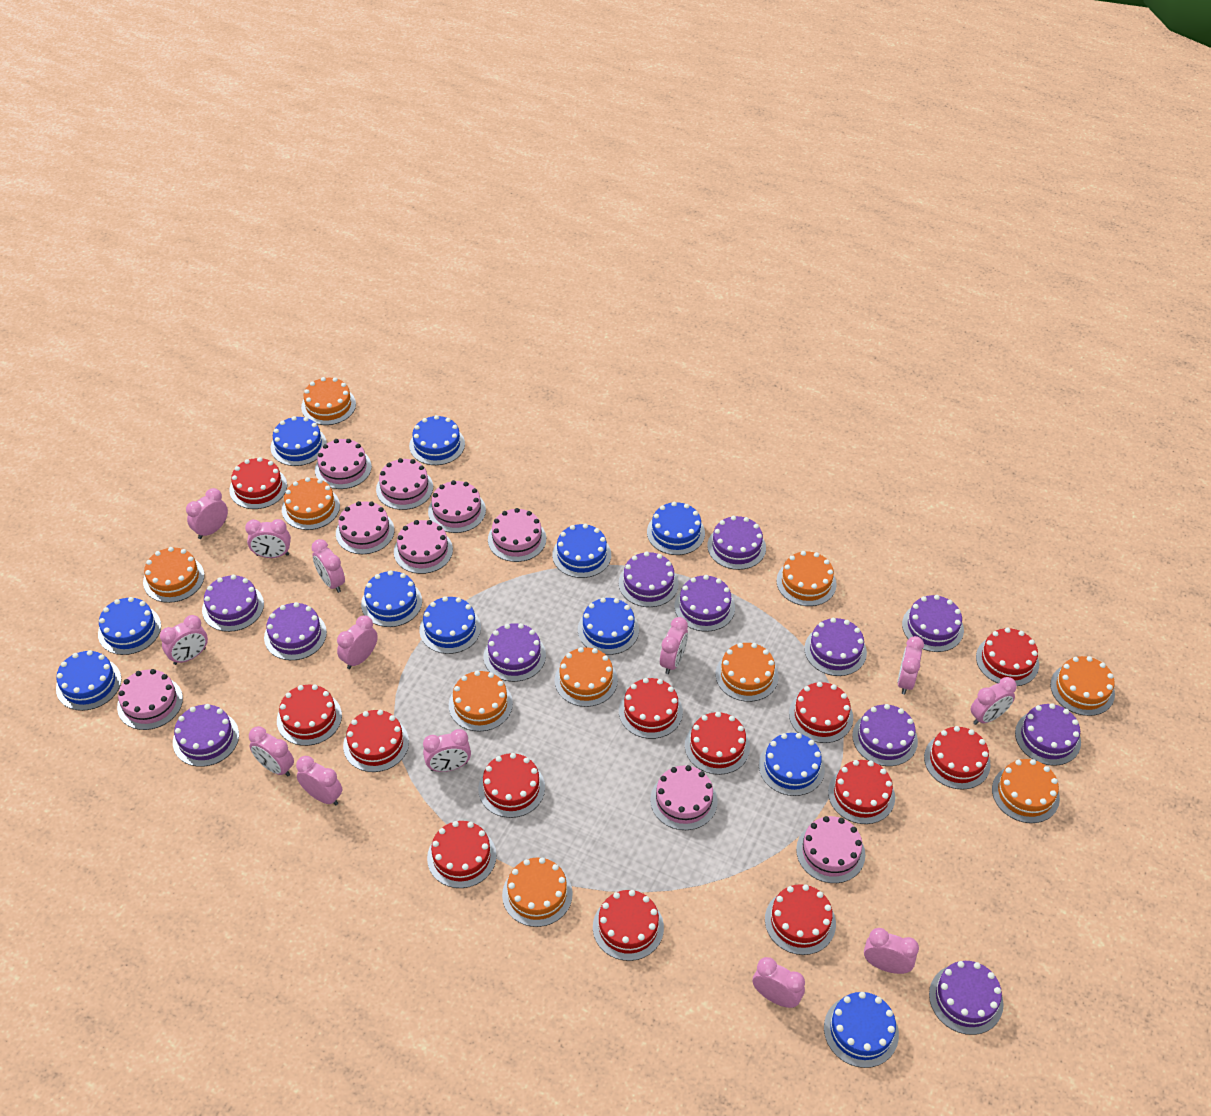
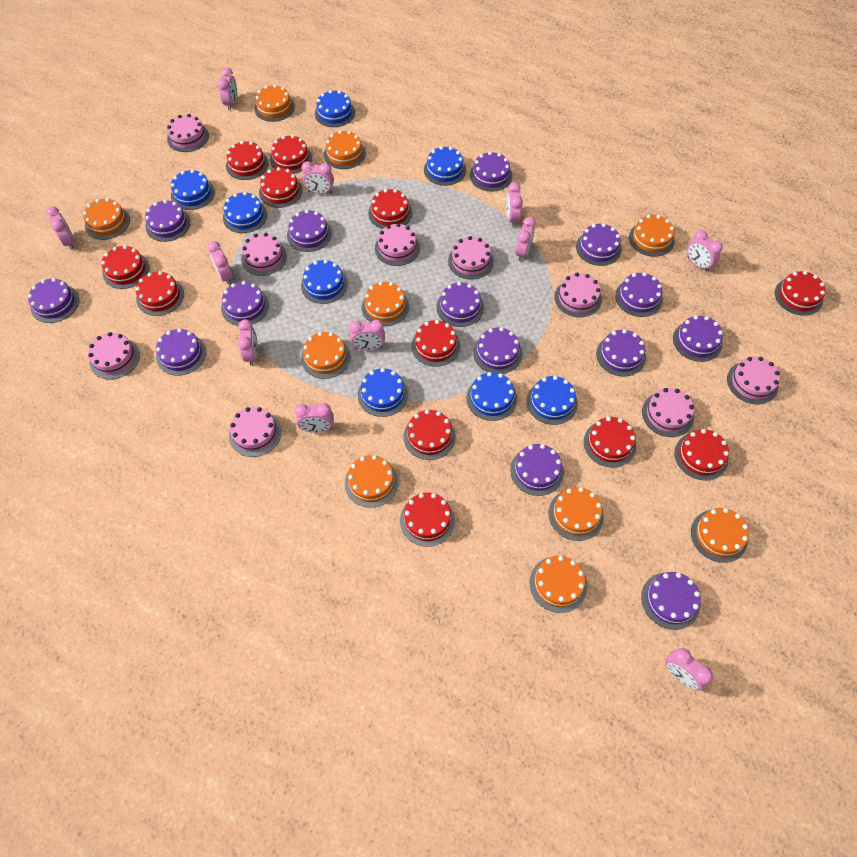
blue cake: [56,650,121,711] [98,597,161,655] [271,416,327,466] [361,570,422,627] [409,415,465,465] [419,596,481,654] [552,524,611,578] [578,598,639,655] [647,502,705,555] [759,733,825,796] [824,992,899,1068] = 11 -> [171,169,215,210] [223,192,267,233] [301,260,348,304] [315,90,355,127] [358,368,408,417] [424,146,466,186] [466,372,517,421] [527,376,578,425] = 8
pink clock: [160,615,208,665] [186,488,228,539] [245,519,291,558] [249,726,294,777] [296,756,342,805] [311,539,345,593] [337,615,378,669] [423,729,471,772] [660,617,688,674] [753,957,805,1008] [864,928,919,974] [897,636,924,694] [971,677,1017,725] = 13 -> [46,206,75,250] [207,241,233,285] [218,67,237,110] [238,319,258,366] [295,403,334,433] [301,161,334,194] [349,320,385,351] [506,182,523,227] [515,217,536,261] [665,648,713,691] [687,230,723,272] = 11
purple cake: [173,704,239,767] [202,575,264,632] [264,602,327,660] [484,623,546,682] [619,552,679,607] [674,575,735,632] [707,516,766,570] [804,618,867,676] [852,704,918,766] [902,595,964,652] [929,961,1004,1035] [1015,703,1081,766] = 12 -> [28,278,79,323] [145,200,191,242] [156,328,206,376] [221,281,269,326] [287,210,332,252] [436,282,484,327] [470,152,512,192] [473,327,522,374] [510,444,564,496] [576,223,622,266] [596,329,646,377] [615,272,663,317] [641,572,701,630] [673,315,723,362] = 14
red cake: [229,457,287,509] [277,685,342,746] [343,710,409,772] [427,821,496,888] [478,753,545,818] [593,890,664,961] [619,678,683,739] [685,712,750,775] [765,884,836,955] [789,682,853,743] [828,760,895,824] [924,726,991,790] [976,628,1039,686] = 13 -> [101,245,150,289] [136,271,184,316] [226,141,268,180] [259,167,303,208] [270,135,312,174] [368,189,412,229] [400,492,455,547] [404,410,456,460] [411,320,460,367] [584,417,636,467] [674,429,729,481] [775,271,826,316] = 12

